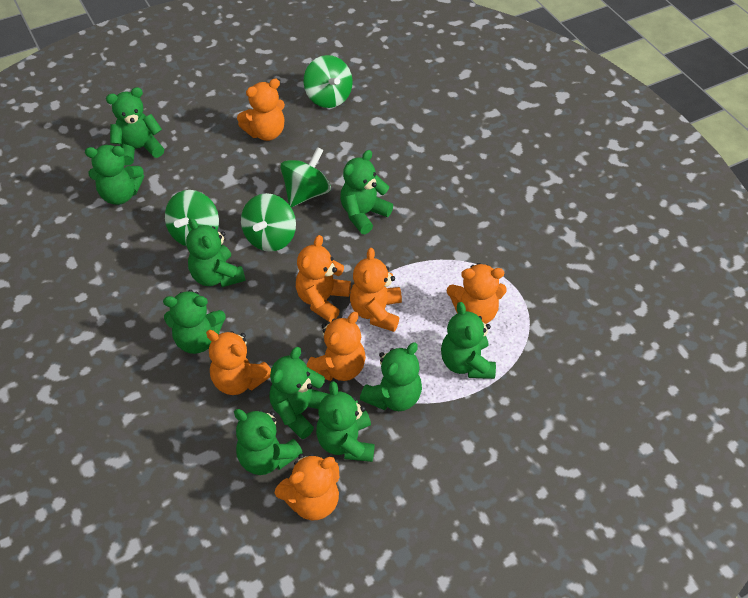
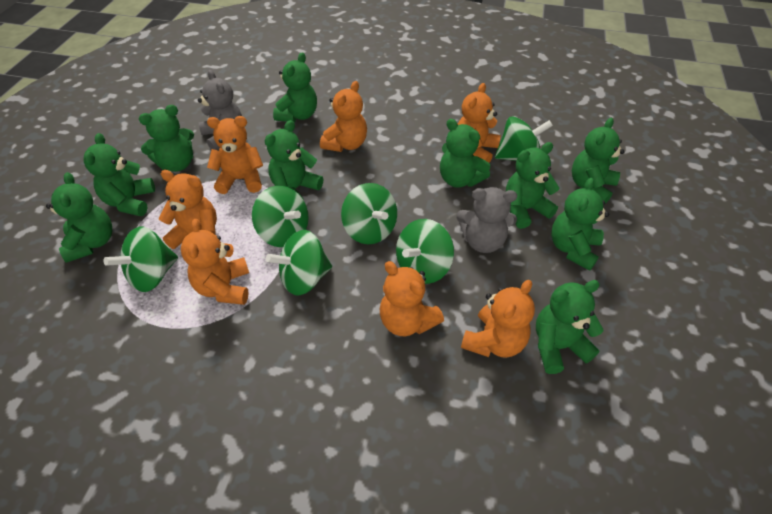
green spinning top: [165,190,219,247] [241,193,296,252] [280,147,331,207] [304,55,353,108] = 4 -> [104,226,178,292] [252,186,309,247] [266,230,332,296] [341,183,397,244] [396,219,454,284] [495,117,553,161] = 6
grey teddy bear: none = 0 -> [198,70,242,150] [456,187,517,253] = 2

